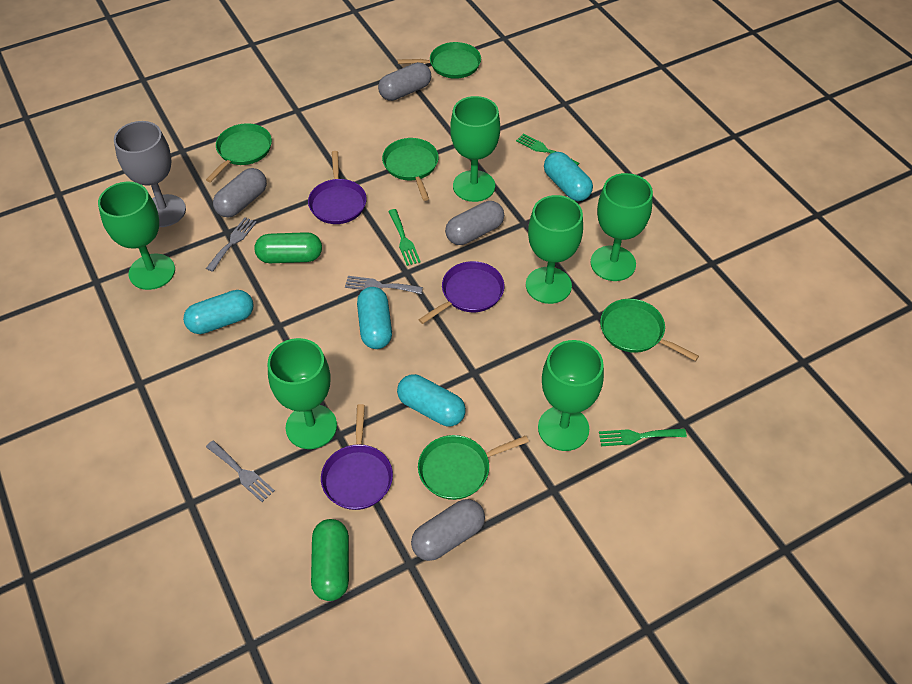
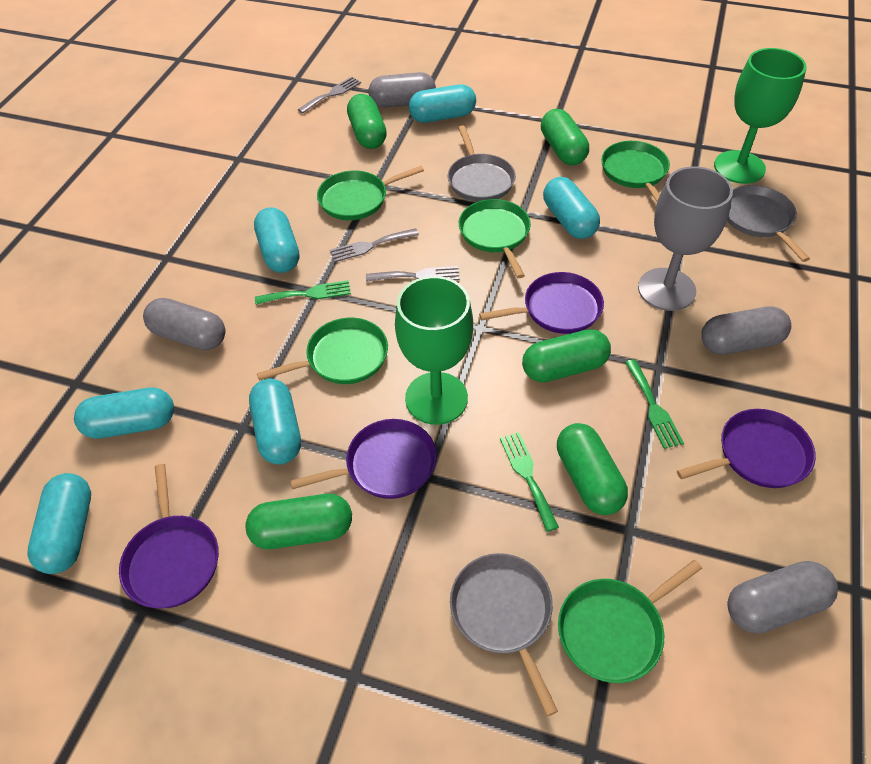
green capsule: [255,232,322,263] [311,519,349,601] = 2 -> [245,494,352,549] [347,94,387,149] [522,329,611,382] [541,109,589,165] [557,423,628,515] = 5
green goblet: [98,182,175,290] [268,338,337,449] [450,96,500,202] [526,195,583,304] [538,340,604,451] [590,173,653,281] = 6 -> [395,276,473,425] [714,48,806,184] = 2
grey pan: none = 0 -> [448,126,516,202] [450,553,558,716] [727,185,810,262] = 3
purple pan: [308,151,367,224] [321,404,393,510] [418,261,504,324] = 3 -> [119,464,219,608] [290,419,437,499] [479,272,604,334] [677,409,816,488] = 4
turquoise capsule: [183,290,254,334] [357,287,392,349] [397,374,466,427] [544,152,593,201] = 4 -> [27,473,91,574] [74,387,174,439] [249,379,301,465] [254,207,299,273] [409,84,476,123] [543,177,600,239] = 6

